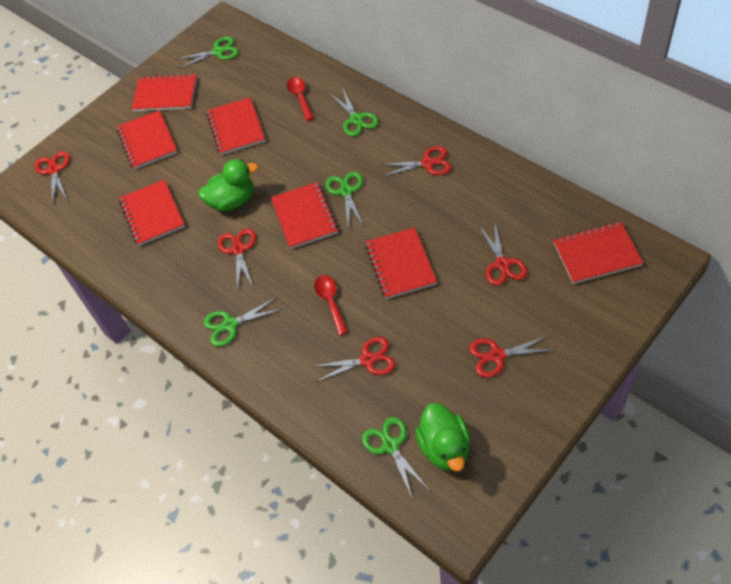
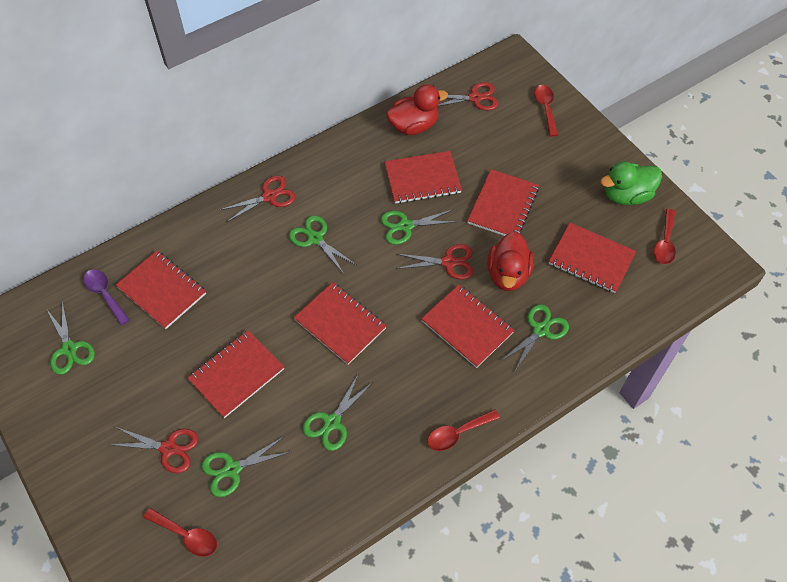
green duck: [198,159,258,211] [415,403,470,471] = 2 -> [600,161,662,205] = 1
green scissors: [177,37,239,68] [203,297,282,347] [325,171,364,227] [330,89,378,136] [362,417,429,497] = 5 -> [47,301,95,375] [202,436,290,497] [289,215,356,274] [303,373,373,451] [380,209,456,245] [501,304,569,371] = 6
purple spoon: none = 0 -> [84,269,130,325] = 1
red duck: none = 0 -> [386,84,448,135] [487,231,534,291] = 2
red scissors: [35,151,70,205] [217,228,256,289] [312,337,395,382] [379,146,452,177] [469,336,553,378] [479,224,527,286] = 6 -> [109,427,199,473] [220,175,295,222] [396,244,473,280] [438,82,498,111] = 4
red spoon: [287,77,314,121] [314,275,348,335] = 2 -> [143,508,217,557] [427,409,500,451] [534,85,558,136] [654,209,676,264] = 4

